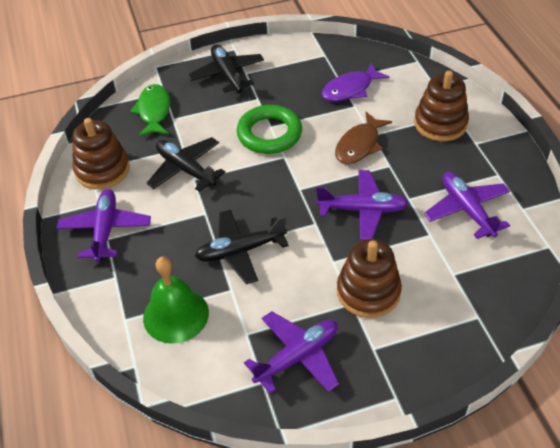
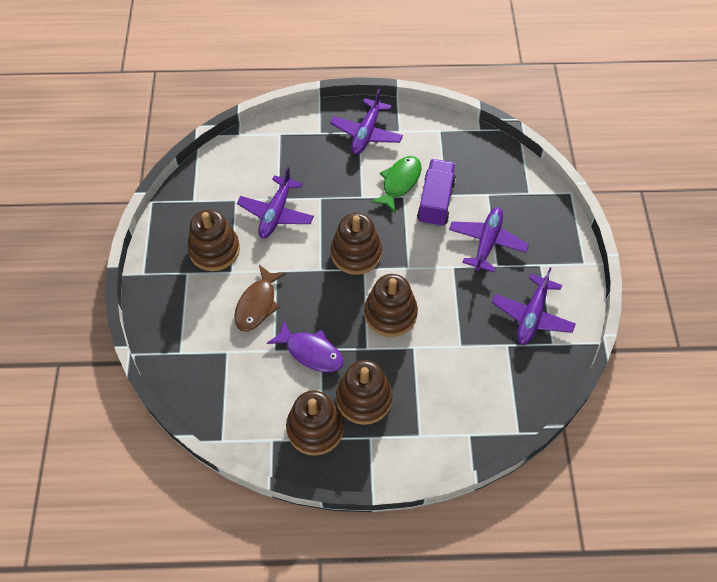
black plane: [147,137,225,192] [188,44,264,93] [195,210,289,284] = 3 -> none = 0
brown stacking toy: [72,118,130,189] [337,239,402,318] [414,70,469,141] = 3 -> [187,209,240,271] [286,390,344,456] [331,213,382,275] [336,360,393,425] [364,274,418,337] = 5
green bell: [143,257,209,344] = 1 -> none = 0
green ring: [237,105,302,154] = 1 -> none = 0
purple truck: none = 0 -> [417,159,456,227] = 1

